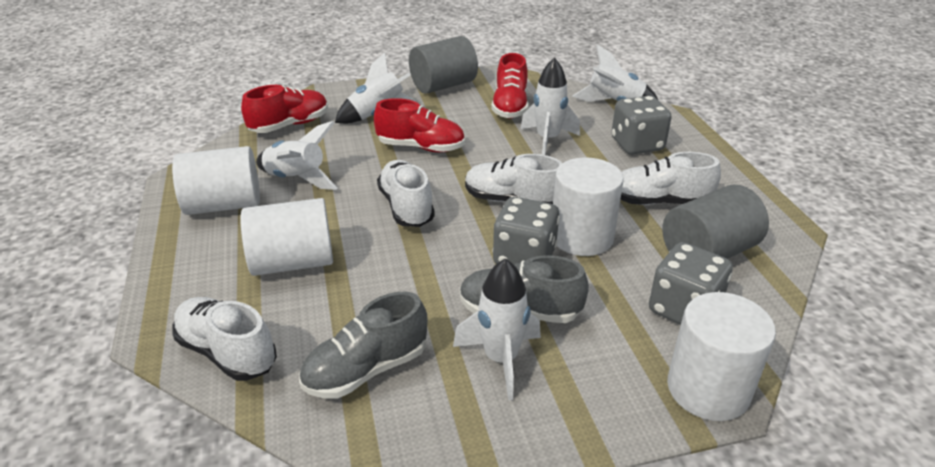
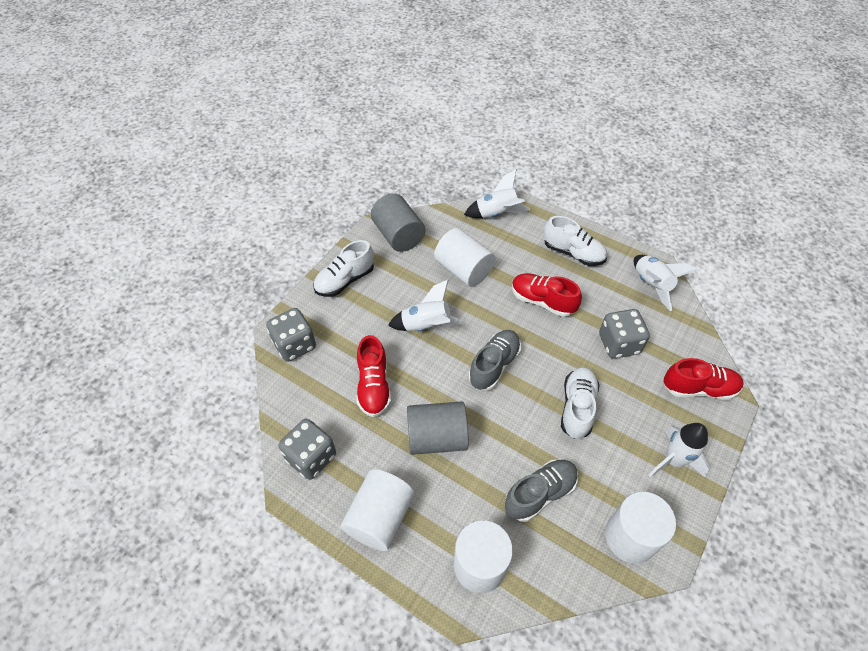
white rocket: [256,121,338,190] [335,53,417,124] [453,258,541,400] [520,57,580,155] [572,45,658,102] = 5 -> [388,280,464,331] [464,170,530,218] [634,255,698,311] [648,423,710,477] = 4
white shoe: [172,297,277,381] [377,160,435,227] [465,154,562,204] [621,152,721,205] = 4 -> [313,240,374,297] [543,216,607,266] [561,367,600,439] = 3

